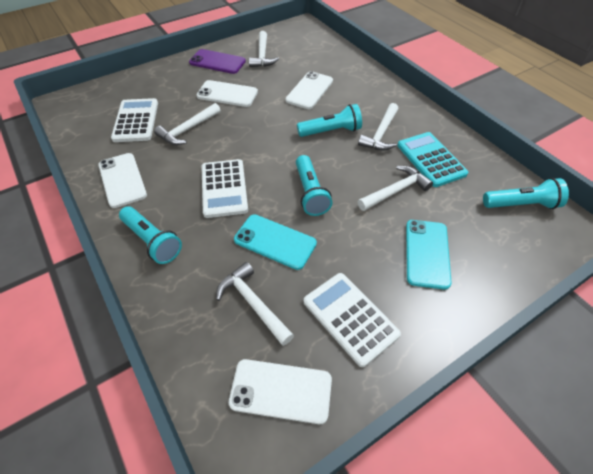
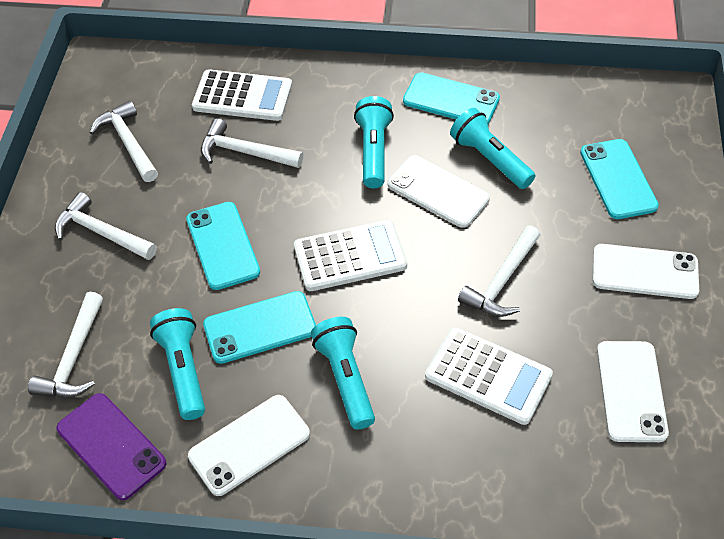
turquoise calculator: [397,132,469,187] = 1 -> none = 0
turquoise phone: [234,214,317,270] [406,220,452,290] = 2 -> [186,202,260,290] [203,291,316,364] [403,72,500,124] [580,139,659,219] = 4

